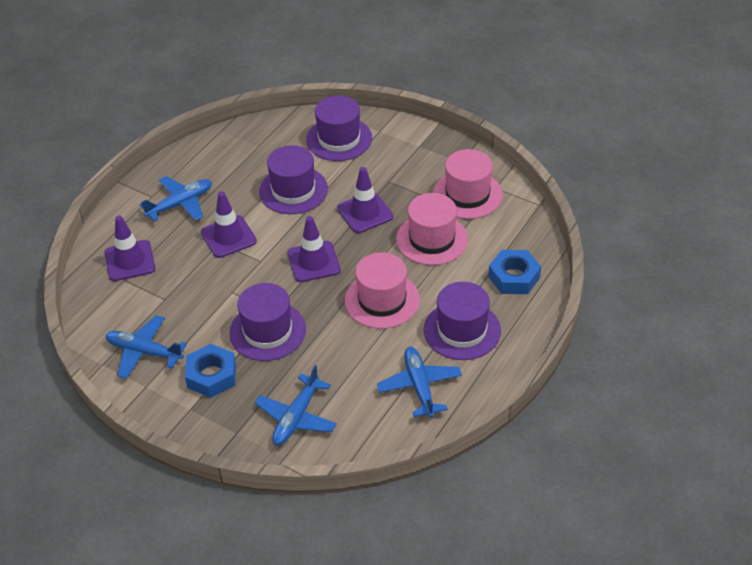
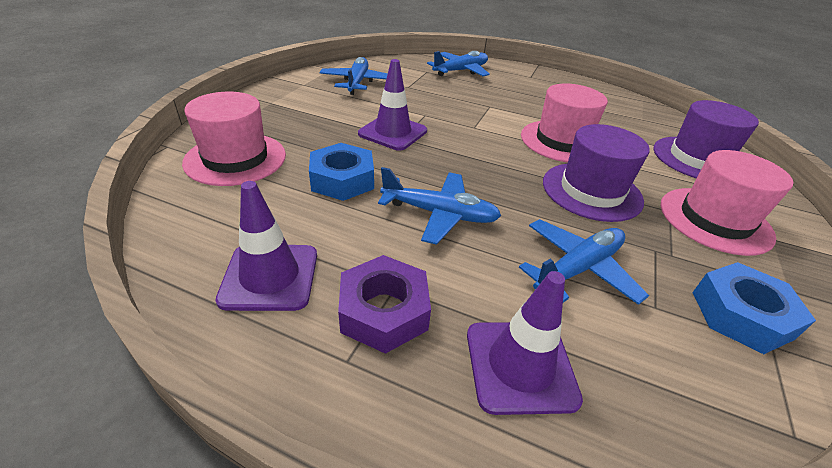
purple hat: [229,283,306,361] [259,145,328,214] [306,96,372,161] [424,282,501,360] = 4 -> [543,124,650,222] [653,100,759,178] = 2
purple nut: none = 0 -> [338,255,431,354] = 1
purple traffic cone: [105,216,155,281] [201,191,257,258] [287,216,341,282] [337,167,393,233] = 4 -> [215,181,317,311] [358,59,427,151] [467,271,583,415] = 3

